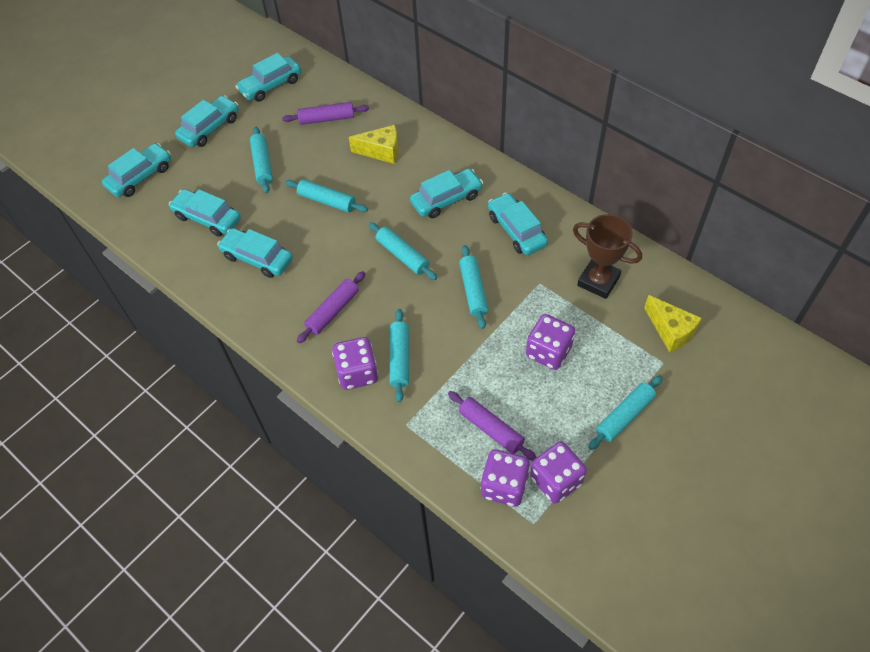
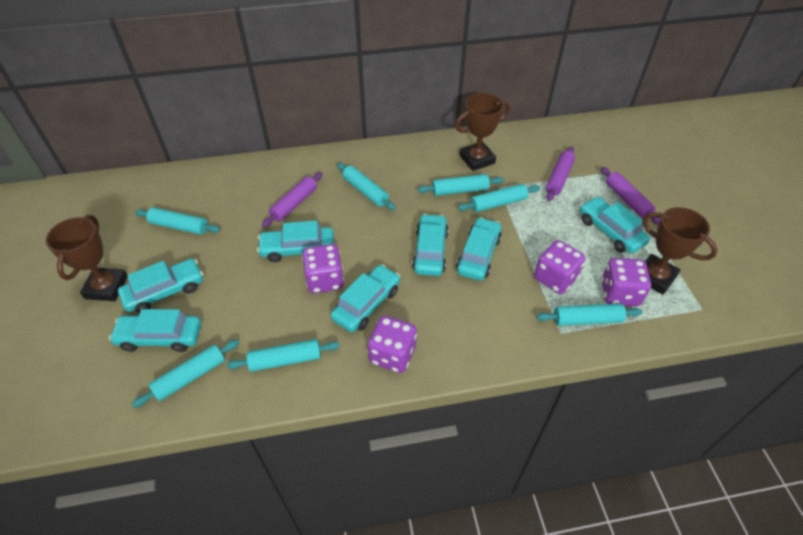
brown trophy: [573,214,642,299] = 1 -> [45,215,128,301] [455,93,510,171] [642,207,718,295] = 3
turquoise rolling pin: [250,127,273,193] [285,179,368,213] [369,222,437,280] [389,309,409,402] [459,245,488,329] [588,375,663,450] = 6 -> [132,339,240,408] [135,207,220,235] [227,339,340,372] [337,163,396,210] [417,174,504,196] [458,184,540,212] [537,303,642,326] = 7
yellow cheese: [349,125,398,164] [644,295,702,353] = 2 -> none = 0

